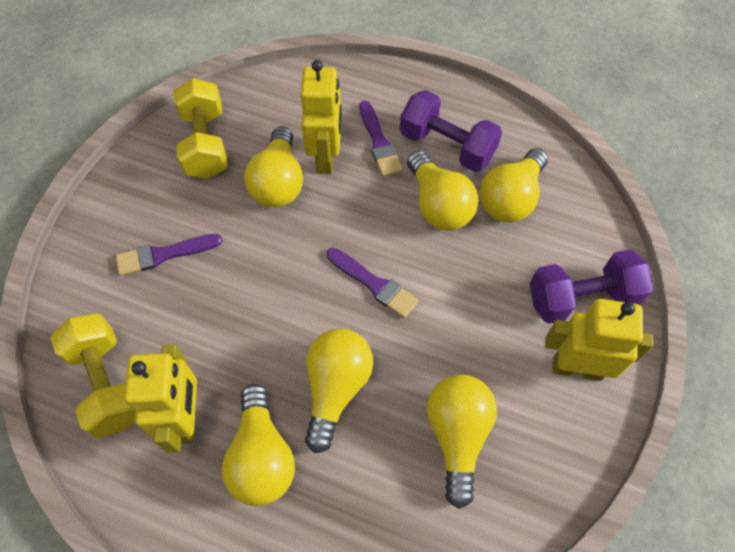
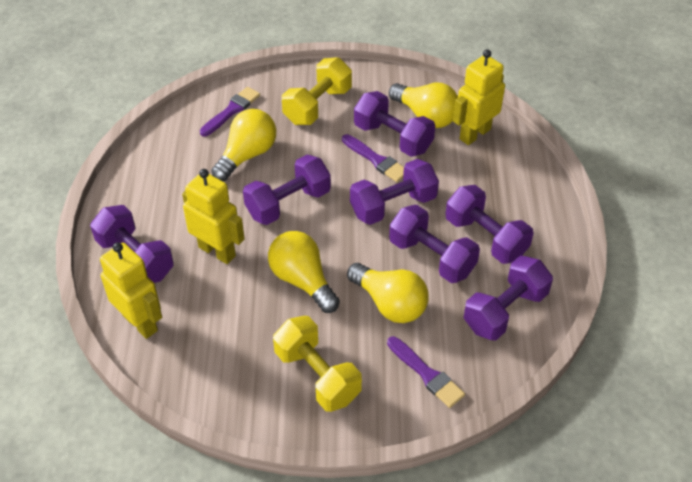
purple dumbbell: [400,90,502,172] [530,249,653,324] = 2 -> [90,205,174,283] [243,155,331,225] [350,159,439,225] [354,91,435,157] [389,205,480,283] [445,185,534,264] [464,256,553,341] = 7
yellow light bulb: [222,384,295,506] [244,126,303,208] [305,328,373,453] [407,151,478,231] [427,374,497,509] [479,148,548,222] = 6 -> [211,109,276,181] [268,231,340,313] [347,263,429,323] [389,83,458,128] = 4

